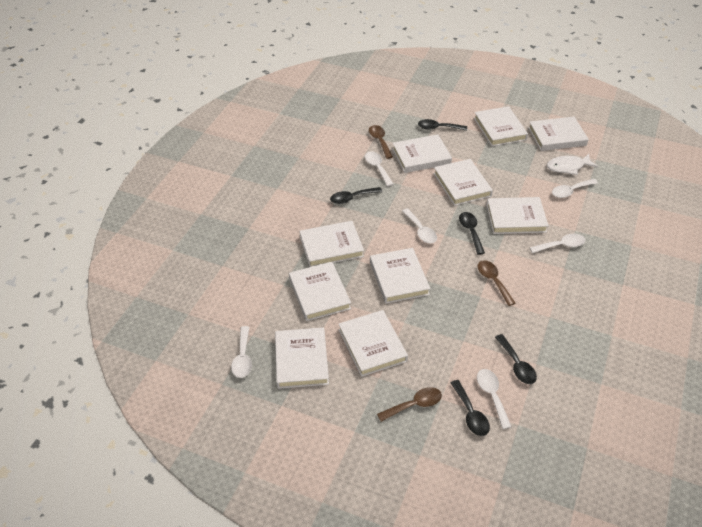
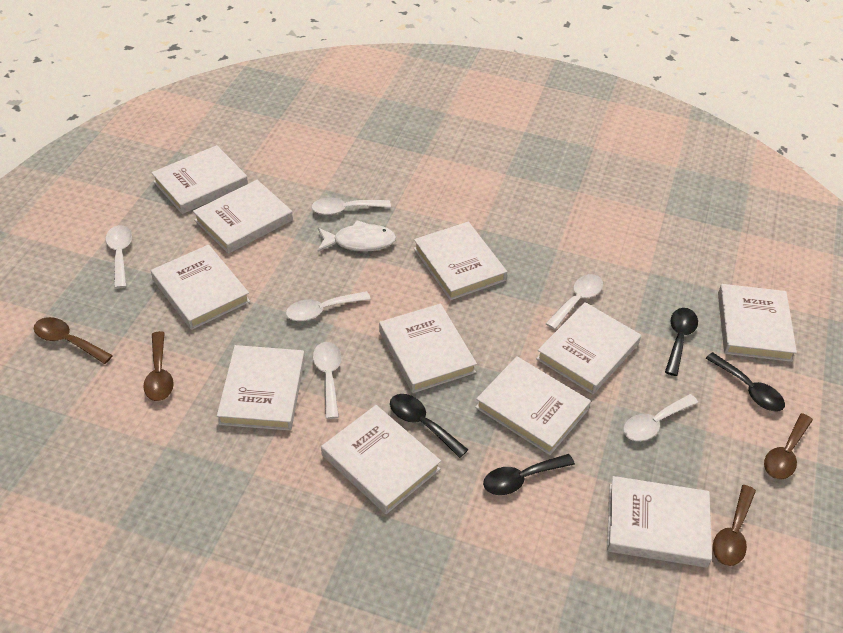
black spoon: [330,187,382,204] [418,119,467,131] [451,380,490,436] [459,212,485,255] [495,334,537,384] = 5 -> [390,394,468,458] [483,454,575,495] [665,308,698,376] [706,352,785,411] = 4
brown spoon: [369,125,393,159] [377,387,442,422] [477,260,515,306] = 3 -> [34,317,113,364] [143,331,174,401] [713,485,756,566] [764,413,813,479] = 4
white book: [275,327,329,389] [289,262,351,321] [300,221,364,267] [339,310,408,377] [370,248,431,304] [392,134,452,173] [433,159,493,206] [474,106,528,146] [487,197,549,234] [528,117,589,151] = 10 -> [151,145,248,214] [151,245,250,330] [193,180,293,254] [217,345,305,431] [321,405,441,514] [379,304,477,393] [414,222,507,300] [475,356,591,455] [536,302,641,394] [607,476,712,568] [718,284,797,362] = 11

